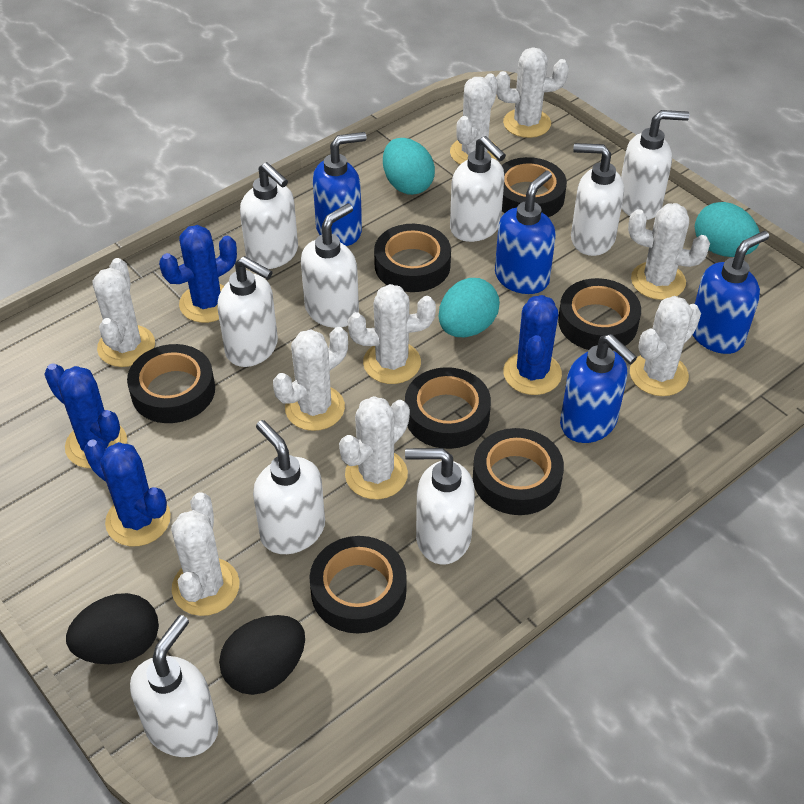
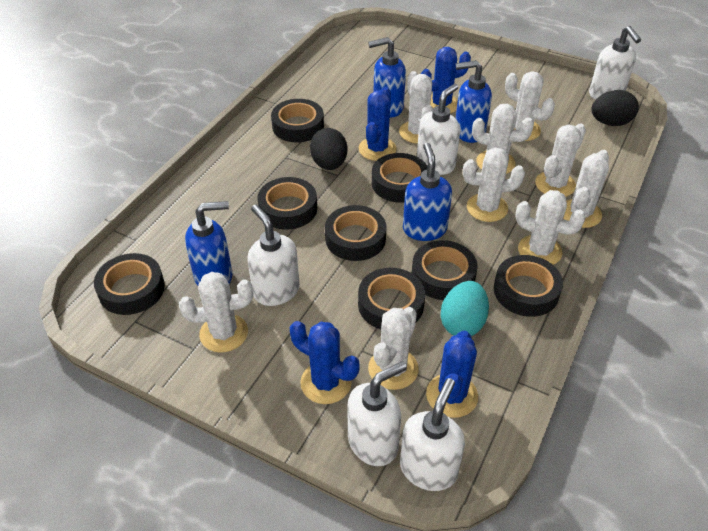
black tape: [127,344,215,423] [310,536,407,633] [374,224,451,292] [405,367,491,449] [473,428,564,515] [501,157,567,217] [558,278,641,350] = 7 -> [94,253,165,315] [257,177,317,230] [271,99,324,142] [325,205,386,261] [358,268,425,329] [372,153,428,203] [412,240,478,300] [494,255,563,317] = 8
turquoise egg: [383,138,435,195] [439,278,500,337] [695,202,760,257] = 3 -> [440,281,489,336] = 1
white soap dispenser: [130,615,219,757] [217,256,278,367] [240,162,298,269] [253,420,325,554] [301,203,359,328] [405,448,475,565] [450,136,506,242] [571,143,624,256] [621,110,689,220] = 9 -> [247,205,300,306] [347,361,407,466] [400,378,465,491] [417,84,460,175] [589,26,641,100] = 5

